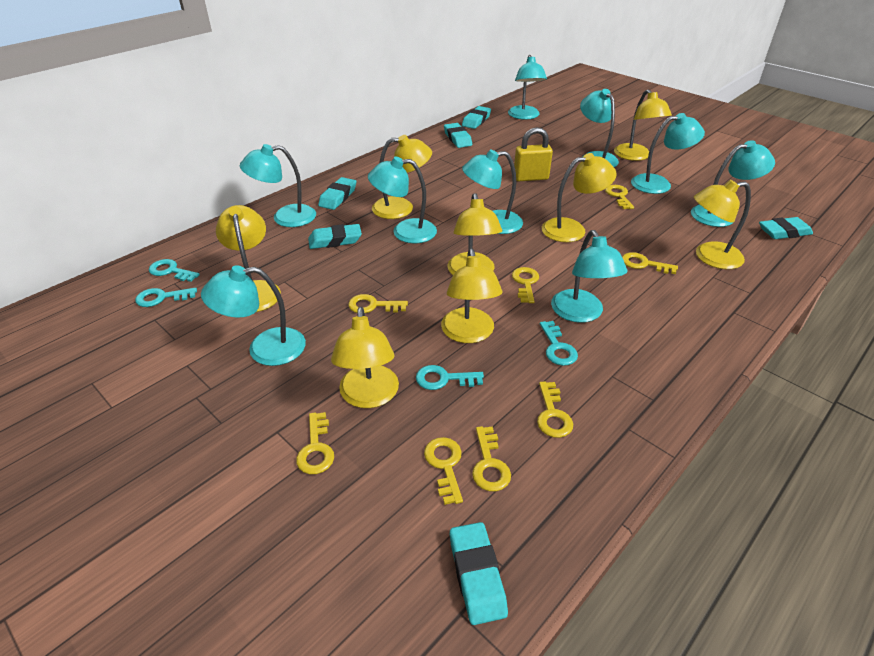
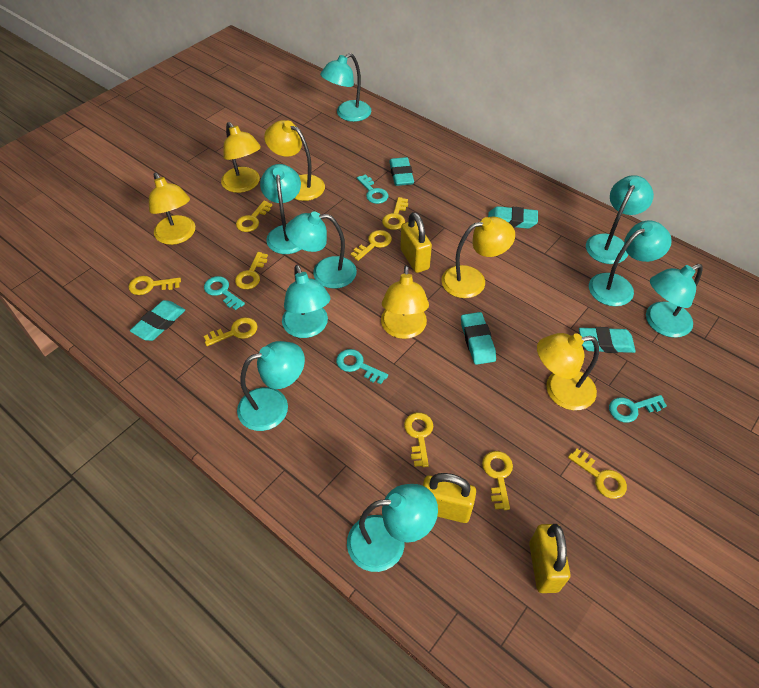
turquoise eraser: [308,224,362,249] [318,177,356,210] [444,123,472,148] [450,522,508,625] [462,106,491,129] [759,217,813,239] = 6 -> [130,300,185,341] [389,157,414,186] [461,312,496,365] [488,206,538,229] [579,327,636,353] = 5
yellow key: [296,412,334,474] [348,294,408,313] [424,437,463,505] [472,426,511,491] [512,267,539,303] [537,381,573,438] [605,185,634,209] [622,252,678,274] = 8 -> [129,276,181,295] [204,317,258,346] [235,252,268,289] [236,201,272,232] [351,230,392,261] [382,197,408,230] [404,412,433,467] [482,451,513,510] [568,449,627,499] = 9
yellow lamp: [216,205,281,312] [331,307,399,408] [372,135,432,219] [441,249,503,343] [448,193,502,275] [542,153,617,242] [614,89,672,161] [694,180,751,269] = 8 -> [149,173,195,245] [221,122,261,193] [264,120,325,201] [381,265,429,339] [441,217,515,298] [537,333,599,410] = 6
yellow padlock: [514,127,553,181] = 1 -> [400,212,432,273] [423,473,476,523] [529,524,571,593] = 3

